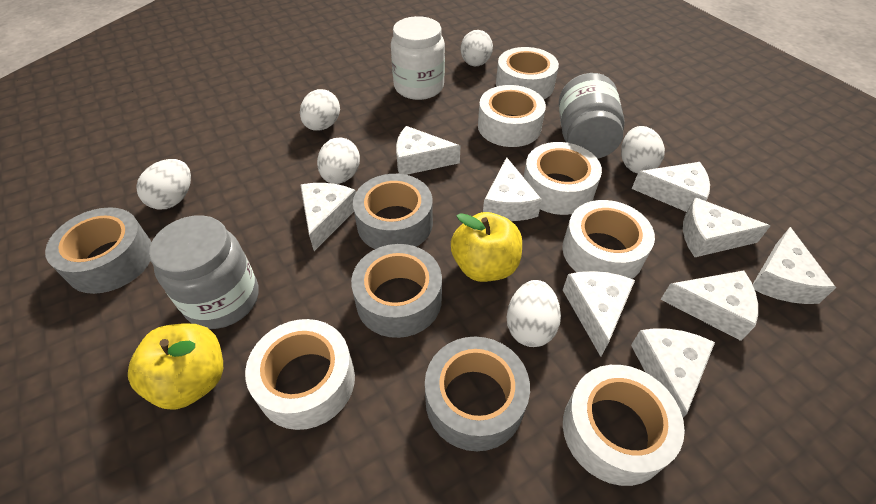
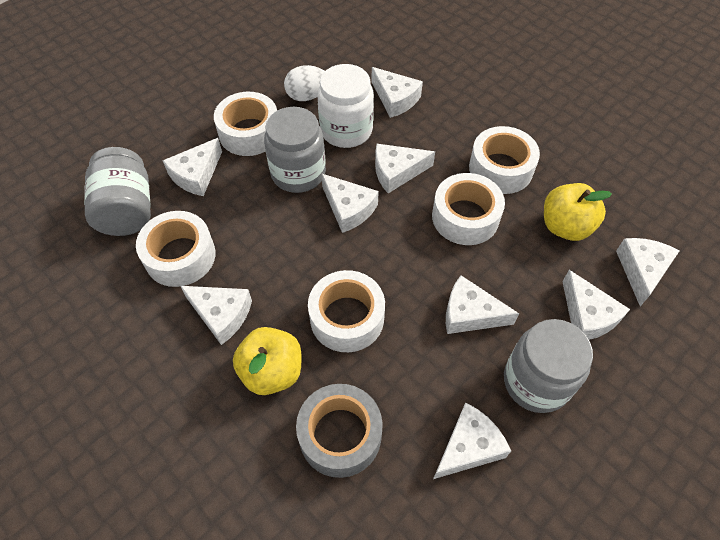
grey jar: [149,215,258,329] [559,73,625,159] = 2 -> [84,147,151,236] [264,107,326,193] [504,319,593,413] = 3
grey tape: [45,207,152,294] [351,244,442,338] [353,174,433,249] [425,337,530,451] = 4 -> [296,384,383,478] = 1
white egg: [136,159,191,209] [300,89,340,131] [317,138,360,184] [461,30,493,66] [507,280,561,347] [621,126,665,173] = 6 -> [284,65,325,101] = 1
white tape: [245,319,355,430] [478,85,546,147] [496,47,559,99] [524,142,602,215] [562,200,655,279] [563,365,685,486] = 6 -> [136,211,215,287] [214,92,277,156] [308,270,385,352] [432,173,505,245] [469,126,540,194] = 5

